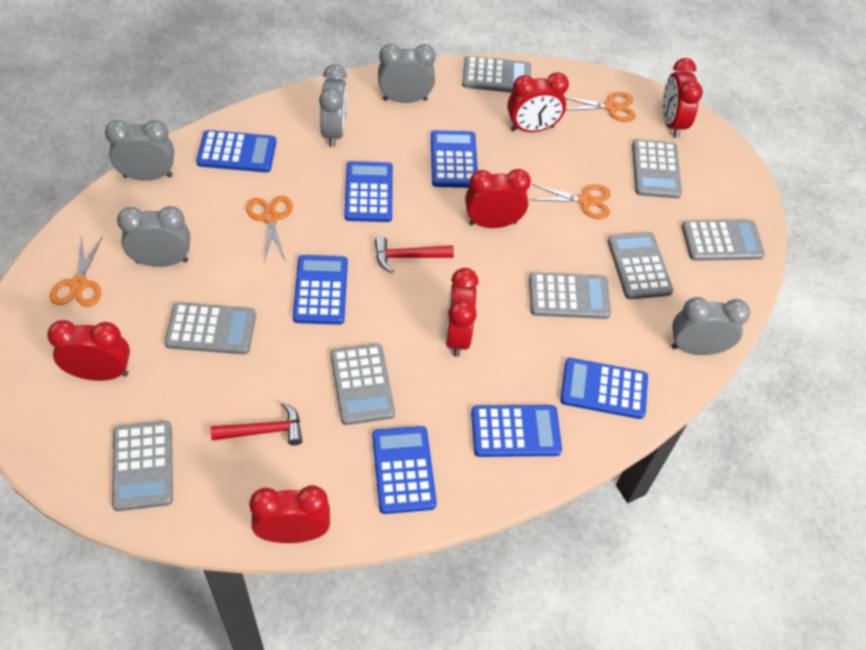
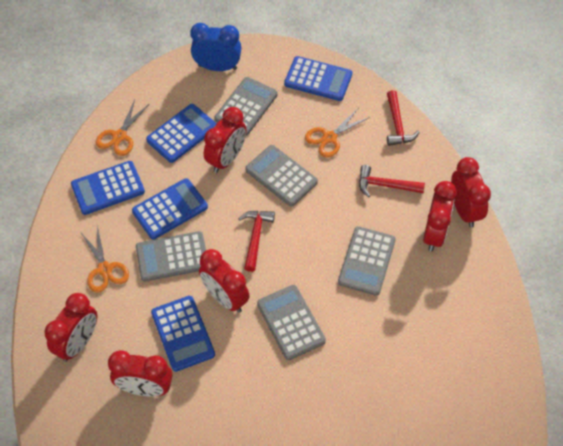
blue calculator: [196,130,276,173] [293,255,348,325] [344,161,393,222] [372,426,437,514] [431,130,478,188] [471,405,562,457] [560,358,648,419] = 7 -> [71,161,145,215] [132,178,208,239] [146,104,217,163] [151,296,215,372] [284,56,352,101] = 5
blue clock: none = 0 -> [190,23,241,71] = 1
grey calculator: [112,421,173,511] [164,302,256,355] [330,343,395,425] [462,56,531,93] [529,272,611,319] [608,232,673,299] [632,139,682,199] [682,220,765,261] = 8 -> [136,231,206,282] [214,77,278,136] [245,145,318,207] [257,285,326,360] [338,226,396,296] = 5
grey clock: [105,120,174,181] [117,206,190,267] [319,64,347,147] [378,44,436,103] [671,297,750,355] = 5 -> none = 0
orange scissors: [50,236,103,307] [246,196,293,262] [531,184,611,219] [565,92,636,122] = 4 -> [81,226,129,293] [96,100,150,156] [305,108,370,158] = 3
red hammer: [211,402,303,445] [375,237,454,273] = 2 -> [238,211,275,272] [359,165,425,197] [387,90,420,146] = 3

